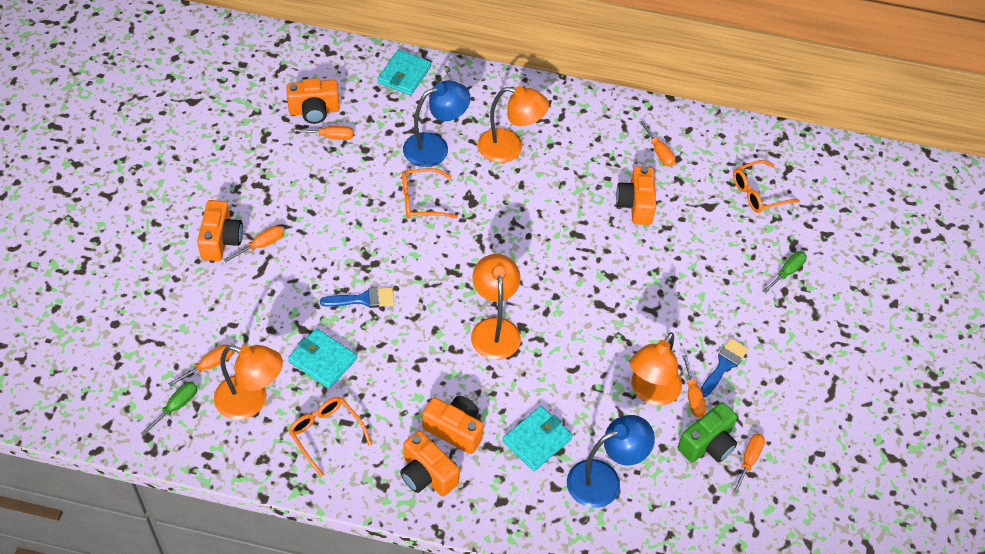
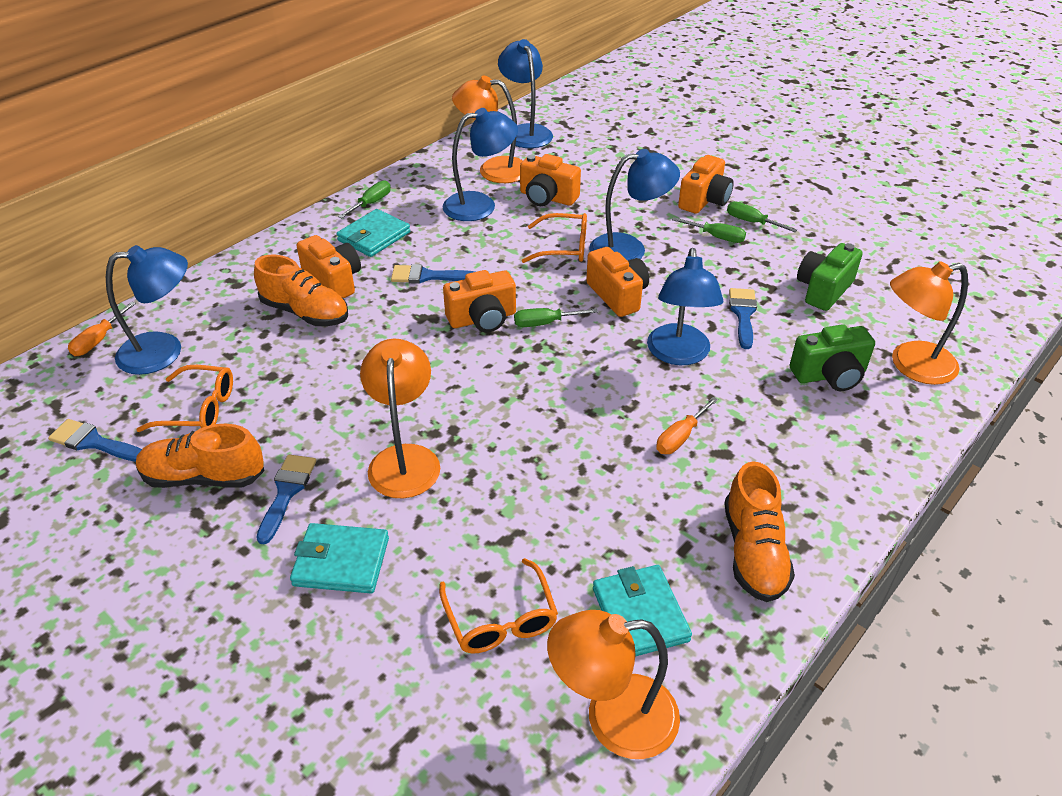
blue brush: [320,287,394,308] [701,338,749,397] = 2 -> [48,419,142,462] [256,454,316,544] [391,264,475,284] [729,288,757,349] = 4
blue lamp: [403,80,471,167] [567,415,655,508] = 2 -> [106,245,188,375] [443,108,518,221] [498,39,553,148] [589,149,680,261] [647,248,723,365] = 5
green camera: [677,402,737,463] = 1 -> [790,324,875,391] [797,243,863,311] = 2
green screwdriver: [141,382,198,436] [763,251,807,293] = 2 -> [338,180,391,218] [514,308,598,327] [672,217,746,243] [727,201,797,232] = 4
orange screwdriver: [168,344,233,387] [224,226,284,262] [291,126,353,140] [640,121,675,167] [682,355,706,418] [732,434,765,495] = 6 -> [68,302,136,356] [656,397,718,454] = 2
orange shoe: none = 0 -> [136,424,265,488] [254,254,348,326] [724,461,795,602] = 3

